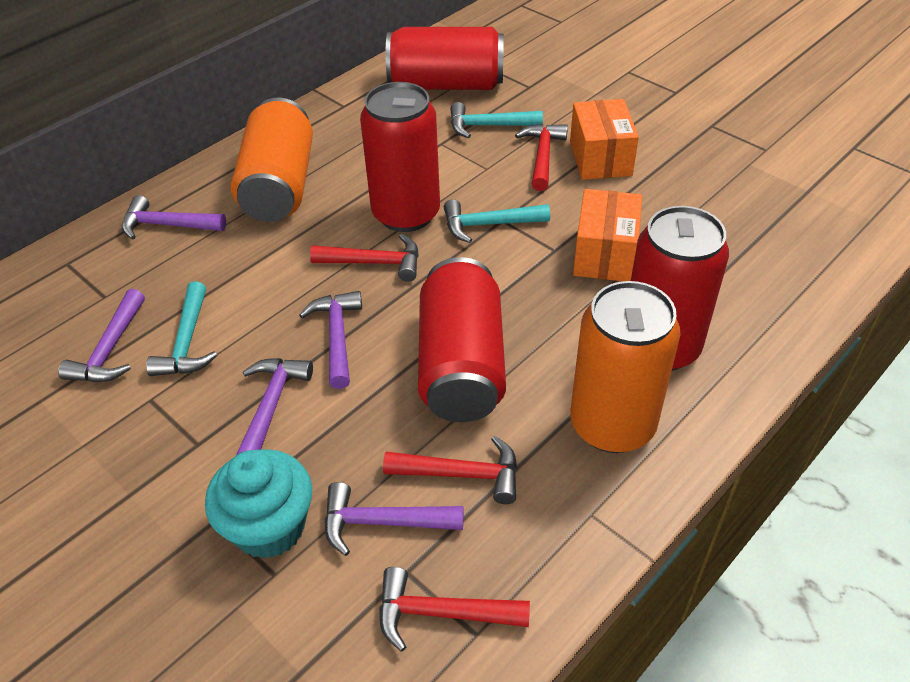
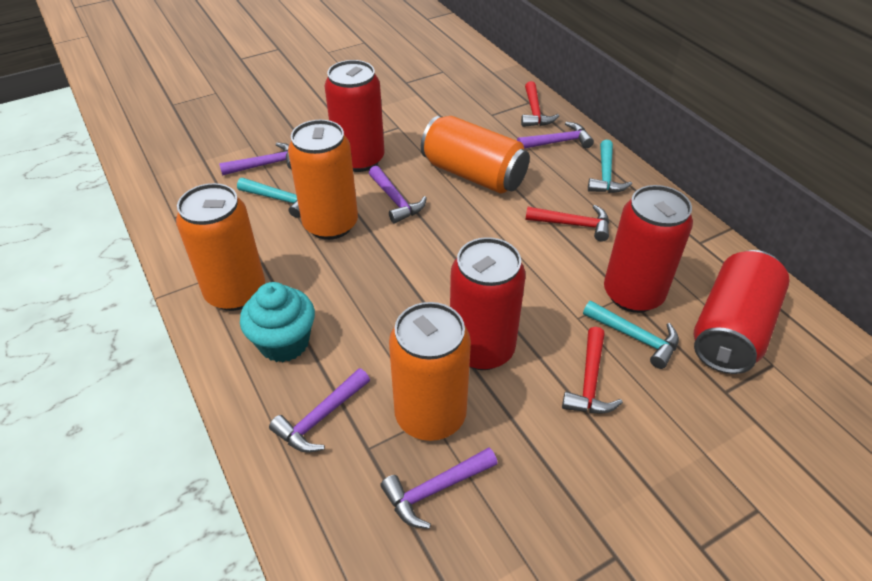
orange box: [570,99,639,180] [573,189,642,281] = 2 -> none = 0
orange can: [231,98,313,222] [570,281,681,453] = 2 -> [176,183,265,311] [288,120,358,240] [389,302,471,441] [421,116,530,194] = 4
red hammer: [310,234,419,282] [379,567,530,652] [383,436,517,504] [515,124,568,191] = 4 -> [521,81,559,127] [525,205,609,242] [562,327,623,413] = 3

